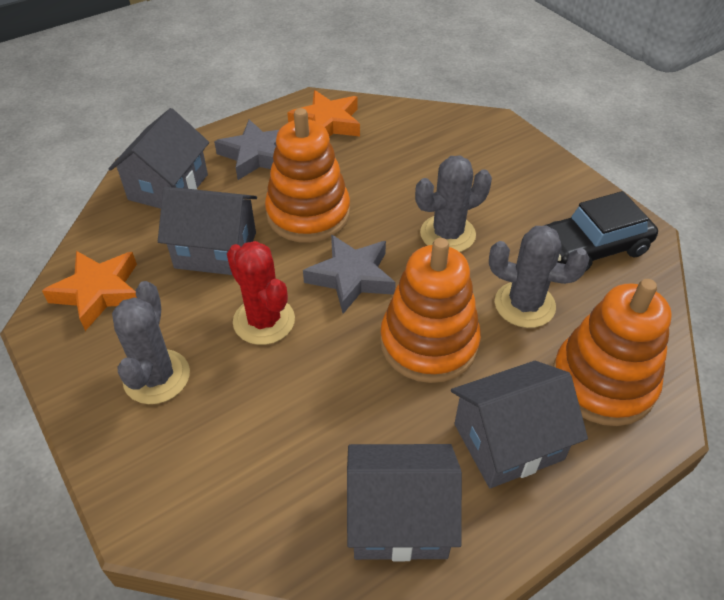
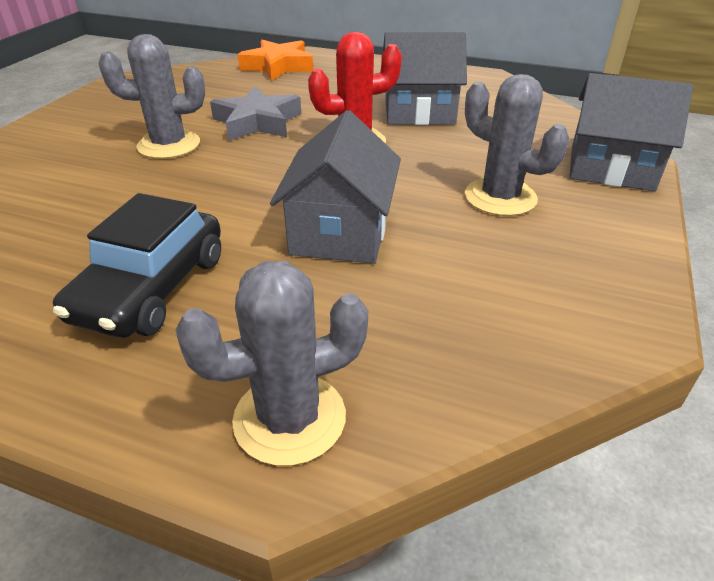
grey house: [109,108,209,209] [158,187,257,275] [347,444,462,561] [451,361,588,488] = 4 -> [270,110,401,264] [383,32,467,125] [570,73,693,191] = 3
grey star: [214,119,279,180] [303,234,396,314] = 2 -> [210,86,301,141] = 1
orange stacking toy: [265,108,350,243] [380,238,481,383] [553,279,672,426] = 3 -> none = 0
orange star: [42,251,137,331] [287,90,360,137] = 2 -> [238,40,313,81] = 1

